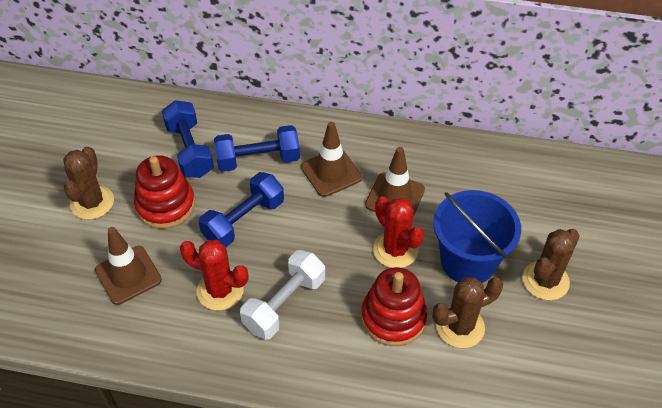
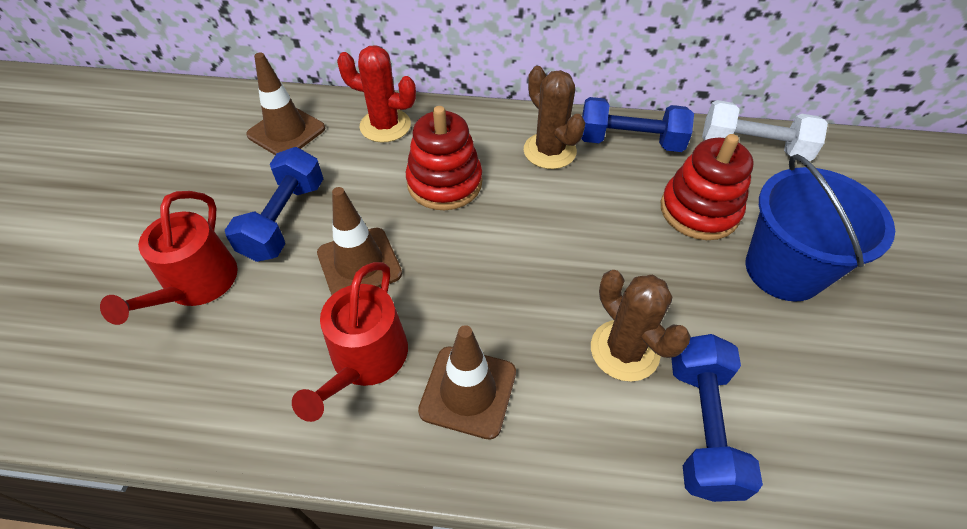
brown cactus: [63,147,114,220] [432,277,503,348] [523,229,580,300] = 3 -> [524,66,585,169] [591,270,691,382] = 2
red cactus: [180,240,249,311] [373,196,424,268] = 2 -> [337,45,416,143] = 1
red watering can: none = 0 -> [100,191,238,325] [292,262,408,422] = 2

